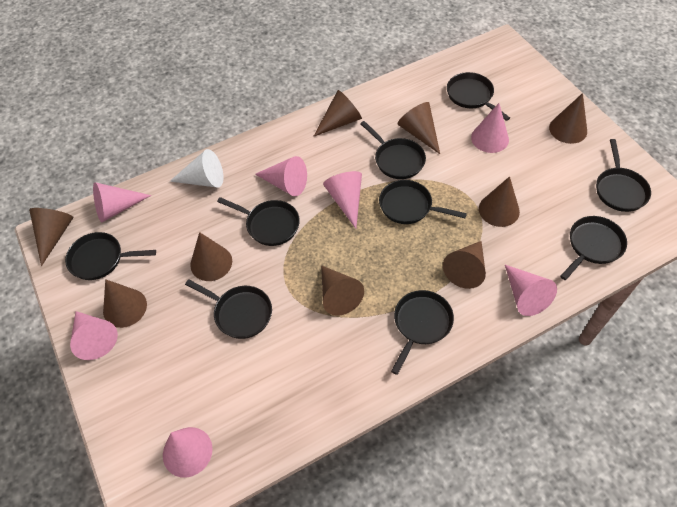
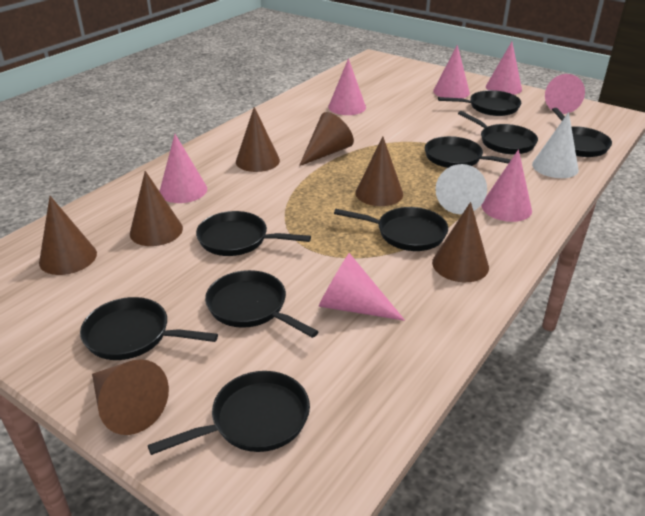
brown cone: [29,208,73,266] [103,279,147,328] [190,232,232,281] [313,90,362,137] [321,265,364,316] [398,102,440,154] [443,241,486,289] [479,176,520,227] [549,93,587,144] = 9 -> [39,196,97,275] [92,359,169,435] [130,171,183,246] [236,107,280,172] [299,112,354,166] [355,136,403,206] [432,202,489,282] = 7
white cone: [170,149,224,188] = 1 -> [435,164,487,214] [532,112,579,178] = 2

